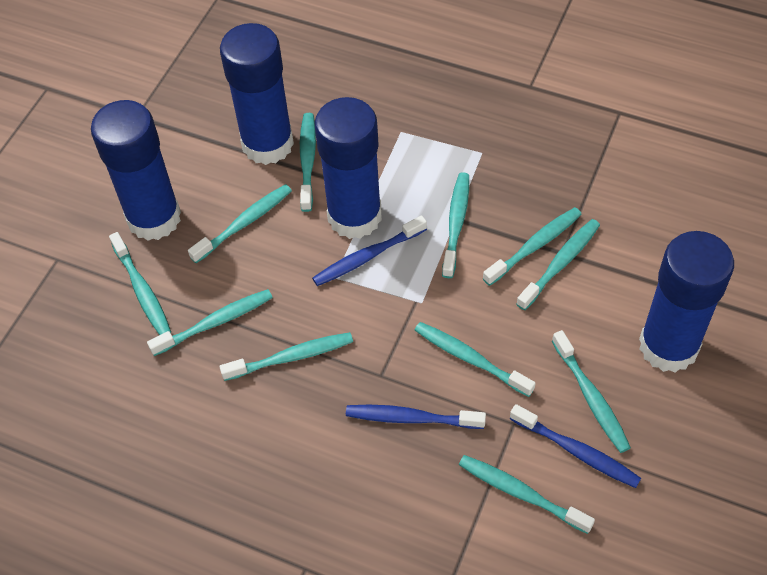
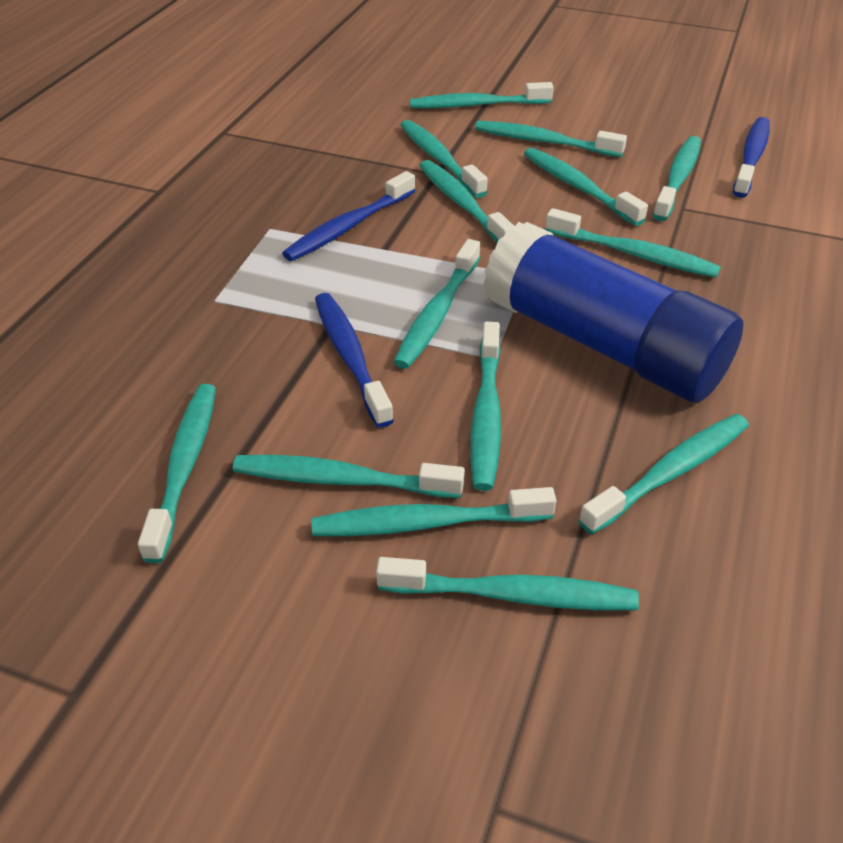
blue glue stick: [91,100,181,241] [220,23,294,165] [315,97,382,239] [639,231,734,373] = 4 -> [483,222,743,403] = 1
turquoise toothbrush: [109,232,171,335] [147,289,273,356] [188,184,292,263] [219,332,353,381] [300,113,316,212] [415,322,536,397] [442,172,469,278] [459,455,595,534] [483,207,582,286] [516,219,600,310] [552,330,631,453] = 11 -> [138,384,216,563] [233,455,465,498] [311,487,556,536] [376,557,639,610] [393,239,480,369] [401,120,488,198] [410,82,554,108] [419,160,514,243] [470,322,501,491] [475,121,627,157] [524,148,648,226] [546,208,721,278] [579,414,749,534] [653,136,701,221] = 14

